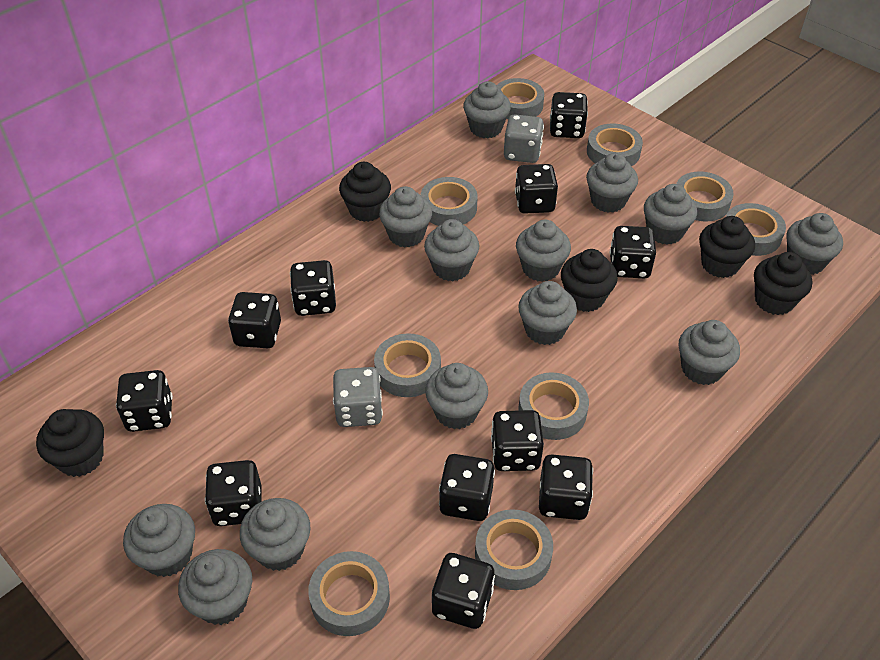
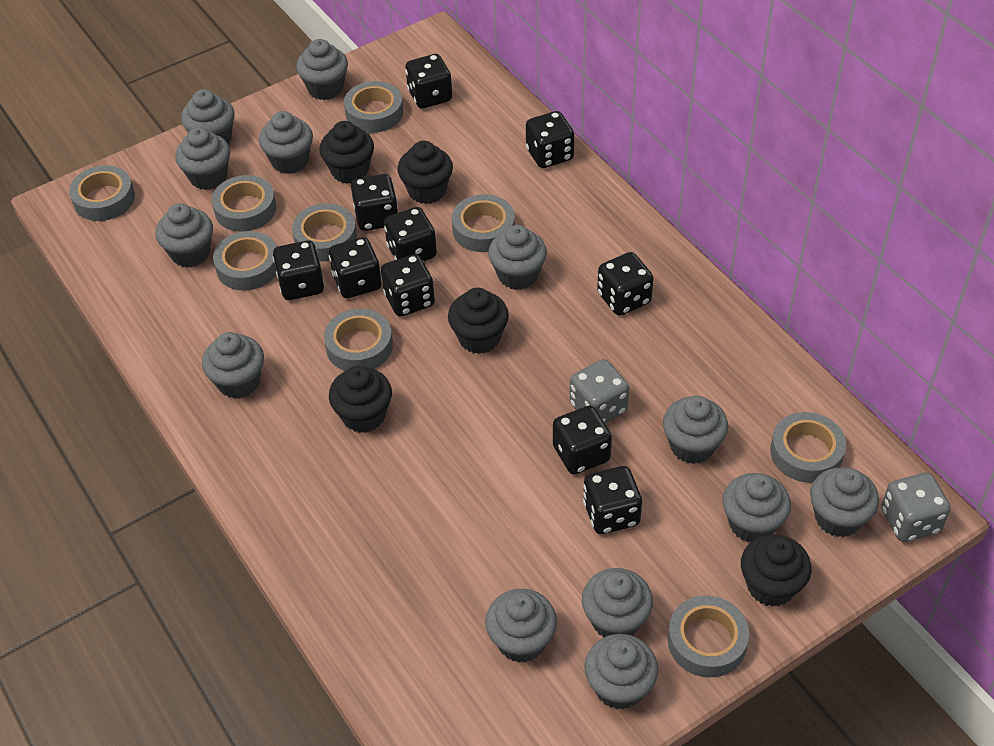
black dice: [116,370,173,432] [205,460,262,526] [228,292,281,348] [290,260,336,316] [432,553,495,629] [439,454,495,521] [491,410,544,471] [515,164,558,214] [539,454,593,520] [550,92,588,138] [610,226,656,278] = 11 -> [273,240,324,300] [329,237,382,298] [351,174,398,231] [381,254,435,316] [384,207,437,261] [405,54,452,109] [526,111,574,168] [553,406,612,474] [583,466,642,534] [597,252,653,316] = 10

